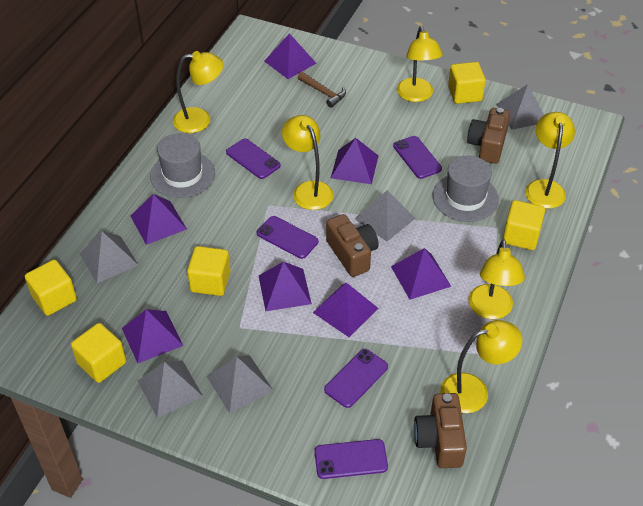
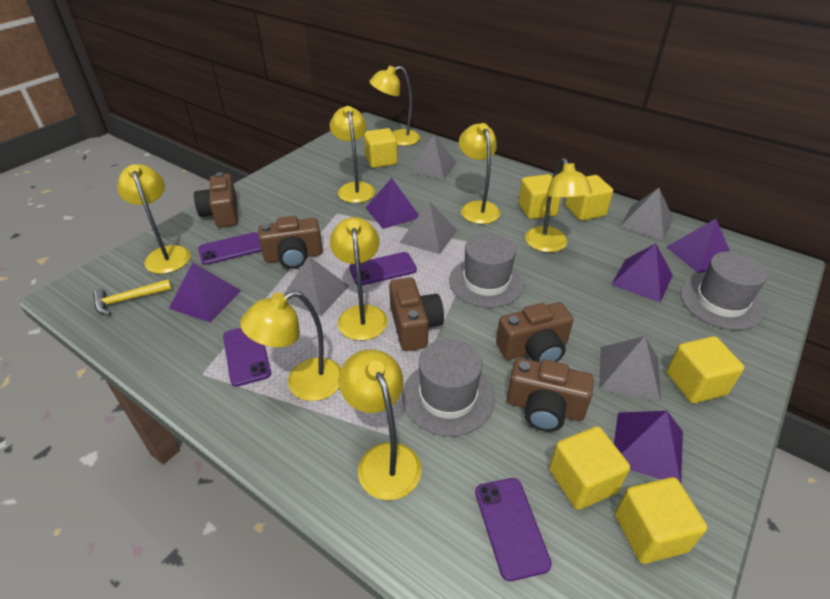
brown camera: [326,214,379,277] [414,393,467,468] [467,108,510,164] = 3 -> [194,172,238,228] [258,216,323,269] [389,278,444,351] [496,302,574,362] [507,358,594,432] = 5
brown hammer: [298,72,346,108] = 1 -> none = 0
grey hat: [150,133,215,198] [432,155,499,222] = 2 -> [402,339,495,436] [449,233,524,308] [680,252,768,330] = 3
purple phone: [226,139,281,179] [257,216,318,259] [314,439,388,479] [324,349,388,408] [393,136,442,179] = 5 -> [198,232,262,265] [223,328,271,387] [349,252,417,286] [475,478,552,581] = 4
purple pyramid: [122,309,183,363] [131,194,187,245] [259,262,312,311] [264,33,316,79] [313,283,378,337] [331,138,378,184] [391,248,451,300] = 7 -> [169,262,242,323] [366,178,419,229] [611,243,673,303] [614,411,683,483] [667,219,730,274] = 5
yellow cube: [25,260,77,316] [71,323,126,383] [187,246,231,296] [448,62,486,104] [503,200,545,250] = 5 -> [364,128,398,168] [518,174,561,219] [549,426,630,510] [565,175,613,221] [615,477,707,564] [667,336,744,403] = 6
yellow hammer: none = 0 -> [93,279,172,315] = 1
yellow lamp: [173,51,224,133] [282,115,334,210] [397,26,443,102] [440,320,522,413] [468,239,525,319] [525,112,575,209] = 6 -> [117,164,191,274] [240,291,341,401] [330,106,375,203] [330,217,388,340] [339,349,422,500] [369,65,420,146] [459,123,500,224] [525,158,592,252] = 8

